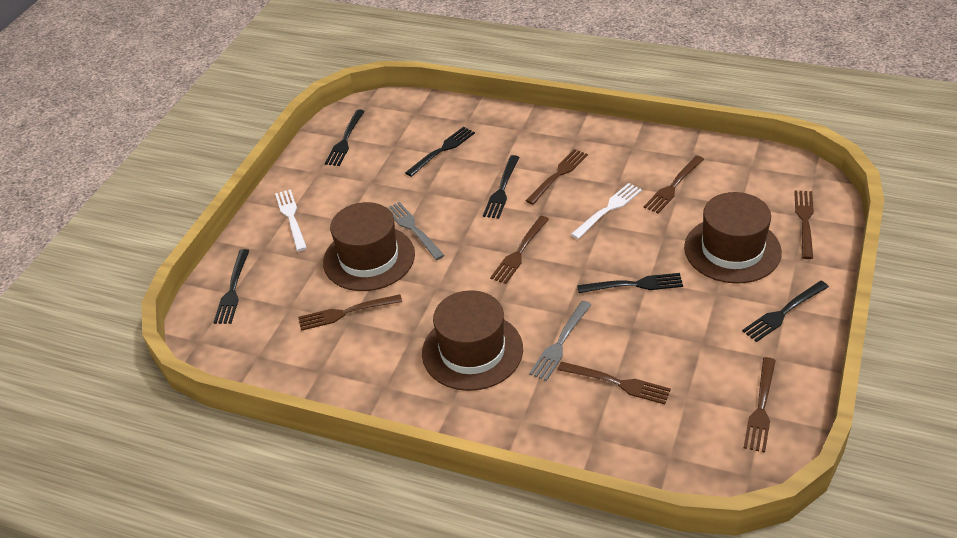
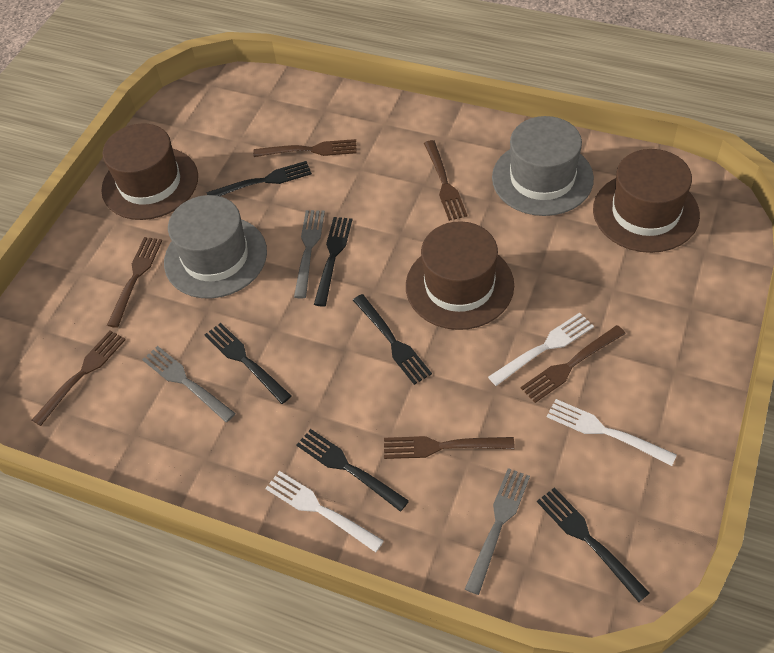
brown fork: [298,294,402,331] [490,216,549,284] [526,149,588,205] [558,362,671,405] [644,155,704,213] [744,357,776,453] [794,190,814,259] = 7 -> [32,330,126,426] [107,237,162,328] [253,139,357,157] [384,436,515,459] [424,140,467,221] [521,325,626,403] = 6
grey fork: [387,202,445,260] [529,301,592,381] = 2 -> [142,346,236,422] [294,210,325,298] [465,468,530,595] = 3
grey hat: none = 0 -> [164,195,267,298] [492,116,594,216] = 2
white fork: [275,189,307,251] [571,183,642,239] = 2 -> [265,471,384,552] [488,313,594,386] [547,399,677,466] = 3

